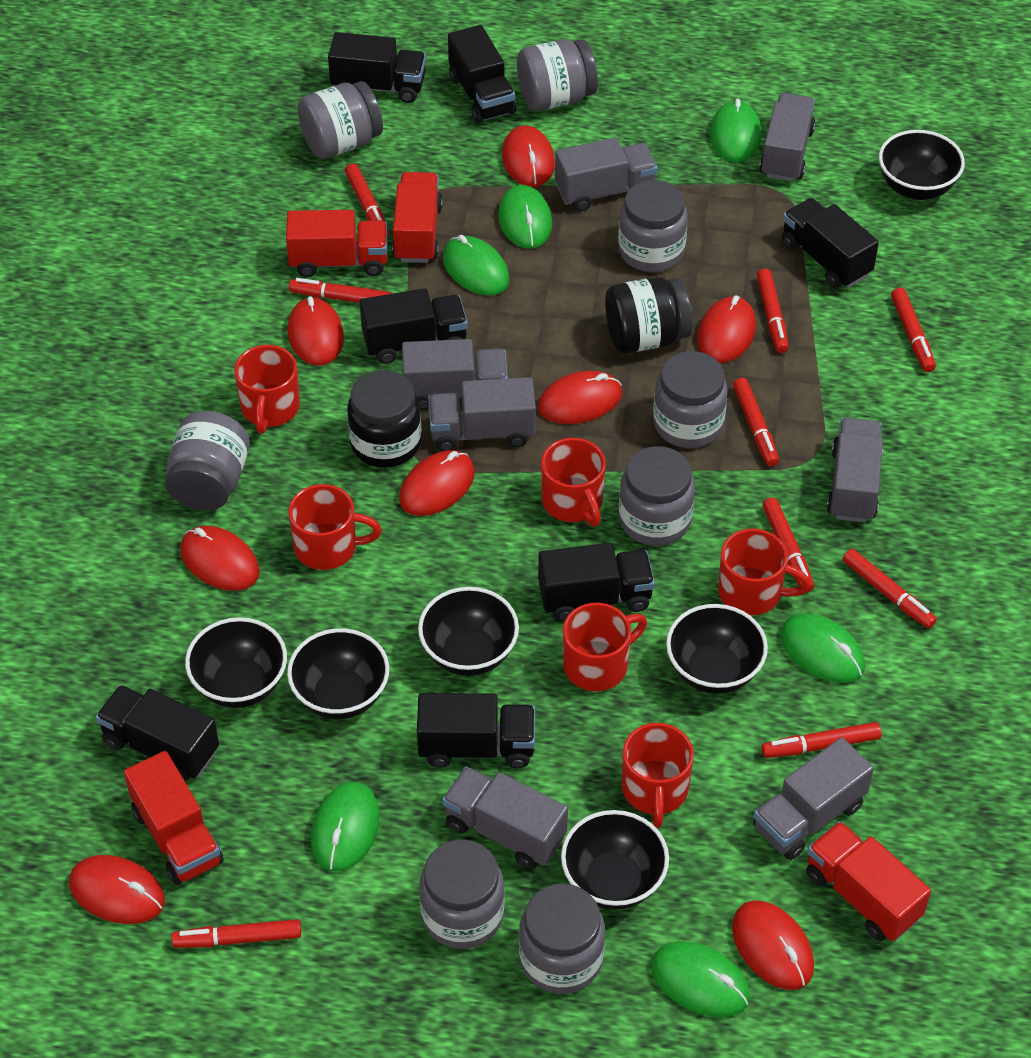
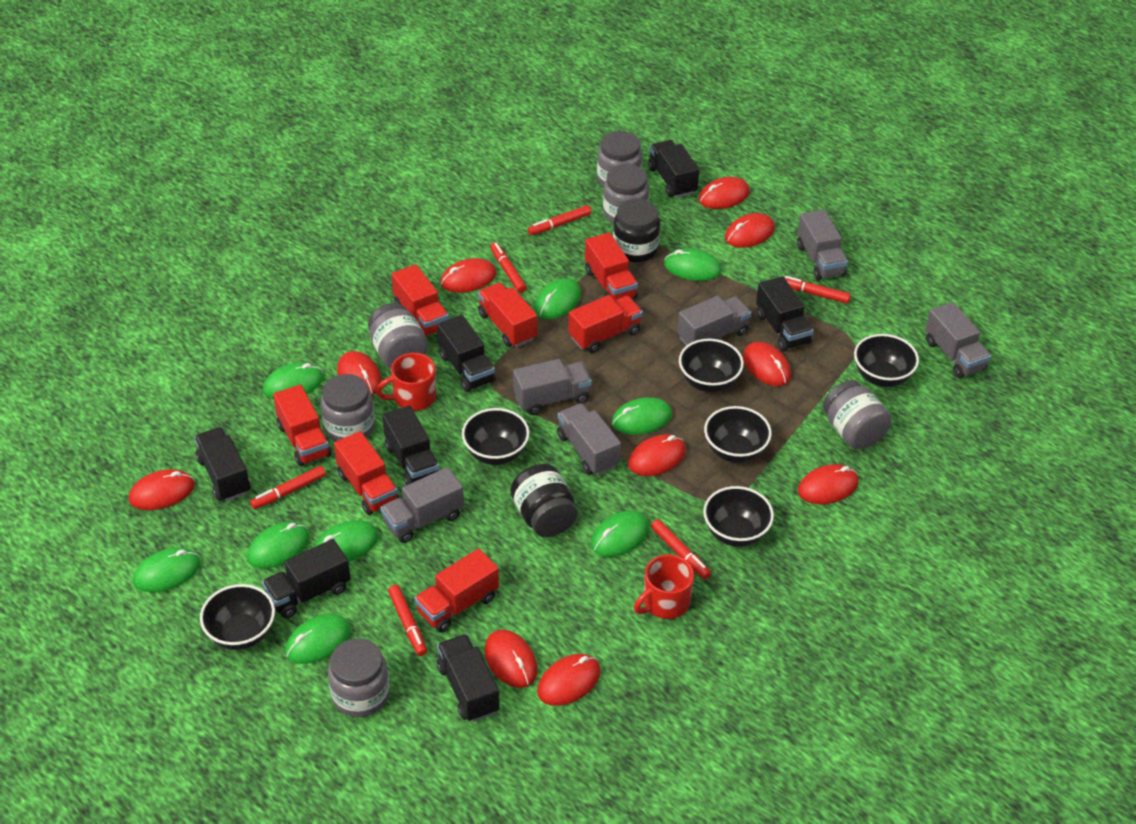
green mouse: [311,782,379,872] [443,235,509,296] [498,185,552,249] [651,941,750,1018] [710,99,762,162] [780,613,865,683] = 6 -> [133,547,201,593] [247,522,309,569] [263,362,324,399] [285,614,351,664] [315,520,379,562] [535,278,581,319] [591,511,649,557] [612,397,672,435] [664,248,722,281] = 9
grey jar: [165,411,250,511] [298,81,383,159] [419,840,505,949] [517,39,598,111] [519,883,605,994] [618,180,688,272] [619,446,695,546] [653,351,728,448] = 8 -> [321,374,375,441] [328,638,390,717] [368,303,428,368] [597,131,642,187] [603,164,649,224] [823,380,891,449] = 6
grey truck: [402,339,508,410] [428,377,536,451] [442,767,568,869] [555,138,657,212] [753,737,874,860] [759,93,816,182] [826,418,883,523] = 7 -> [380,467,464,543] [513,359,592,415] [557,403,621,475] [677,296,751,346] [797,210,848,280] [925,302,991,378] = 6
red marker: [172,919,301,948] [289,278,392,303] [345,164,390,236] [733,378,779,466] [757,268,789,353] [762,722,881,758] [763,498,814,593] [843,549,937,629] [891,288,936,372] = 9 -> [250,466,326,509] [388,585,427,656] [490,242,527,293] [528,205,591,235] [651,519,711,579] [784,276,851,304] = 6
red mouse: [69,855,165,924] [180,526,260,591] [287,296,344,366] [399,450,475,516] [502,125,555,187] [538,371,622,424] [697,296,756,363] [732,900,814,990] = 8 -> [129,469,195,510] [337,351,382,396] [440,258,497,293] [484,630,538,688] [537,654,601,706] [628,434,686,476] [699,177,750,209] [725,213,775,248] [743,342,791,386] [798,464,859,504] = 10
red mug: [234,345,300,433] [289,484,382,570] [541,438,606,527] [563,603,647,691] [622,723,694,828] [718,529,811,615] = 6 -> [376,353,436,411] [634,554,694,619] = 2
red truck: [124,751,224,885] [286,210,387,277] [392,172,443,263] [806,821,931,941] = 4 -> [273,385,331,466] [334,431,399,515] [392,264,449,336] [415,548,499,632] [478,282,537,347] [569,295,643,353] [585,233,638,301] = 7

